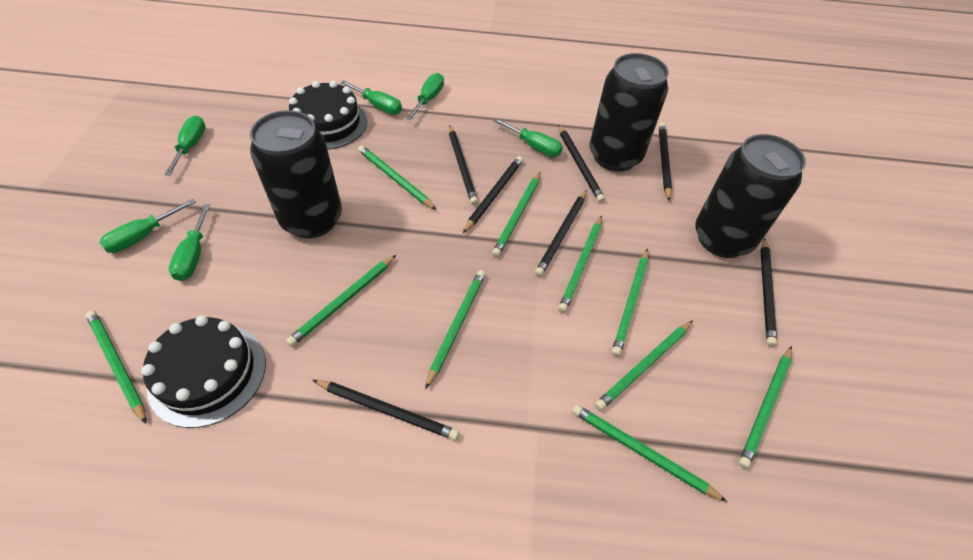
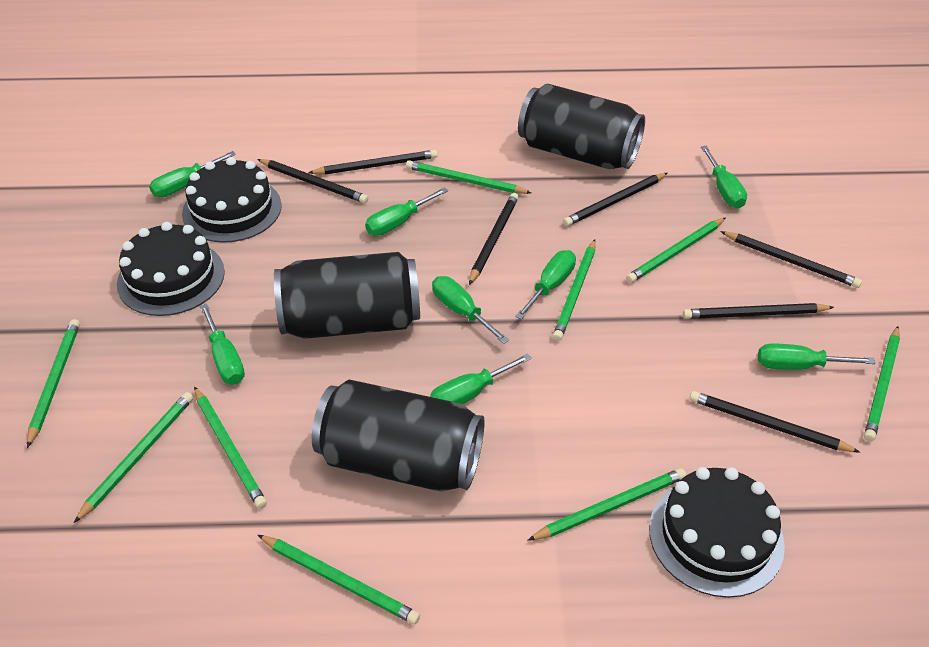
black cake: [141,315,266,428] [289,81,367,150] = 2 -> [117,222,225,316] [182,157,282,243] [649,467,785,598] = 3
green pencil: [85,311,146,424] [286,255,396,347] [358,145,437,210] [425,270,486,389] [492,172,540,257] [558,216,602,313] [572,404,727,502] [595,320,693,411] [612,249,648,356] [739,346,792,469] = 10 -> [27,319,80,448] [74,392,193,523] [194,386,267,509] [258,535,420,625] [406,160,531,194] [527,468,686,541] [553,239,596,341] [626,217,726,283] [864,326,900,442] = 9
green screwdriver: [99,199,196,253] [164,116,205,175] [169,204,210,281] [340,80,402,114] [406,73,444,120] [493,118,563,157] = 6 -> [149,151,236,197] [200,304,245,384] [365,187,448,236] [430,353,532,404] [432,276,509,344] [515,250,576,320] [701,146,747,208] [758,344,875,370] = 8

